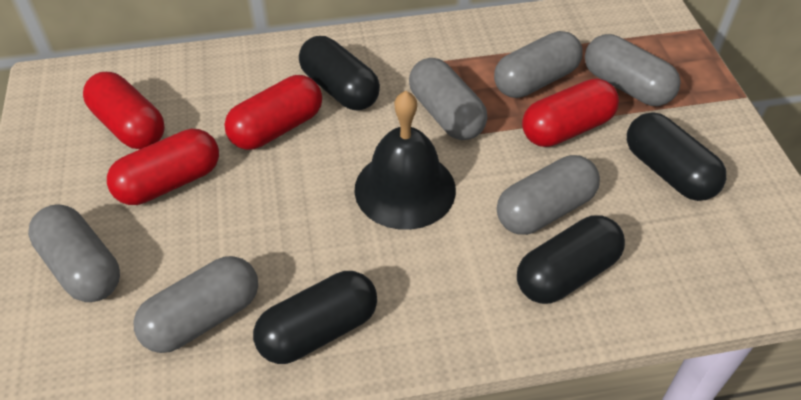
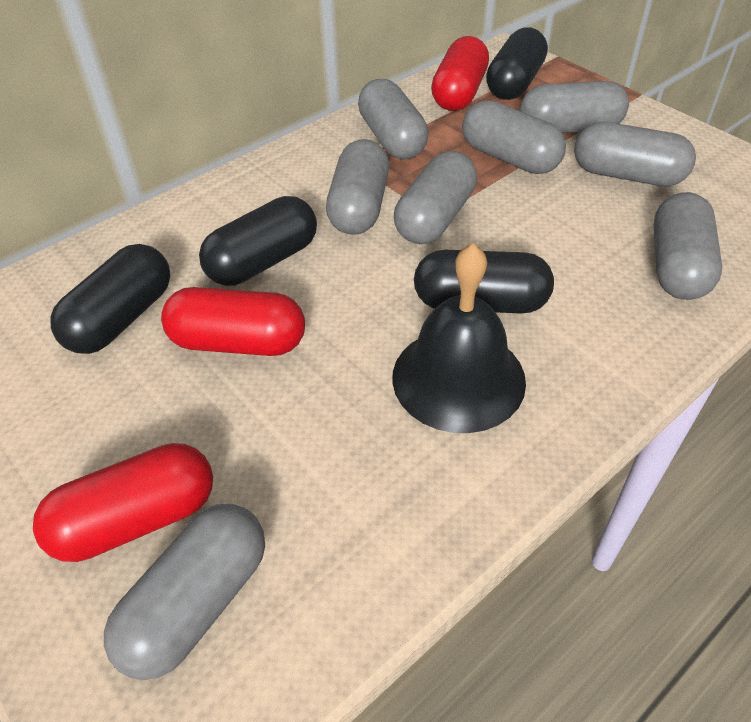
grey capsule: [28,204,120,302] [133,256,258,353] [409,58,487,140] [494,31,583,98] [497,155,600,235] [585,34,681,106] = 6 -> [104,504,265,680] [326,139,389,235] [358,79,429,159] [394,151,477,244] [462,100,566,174] [520,81,629,133] [574,122,696,186] [654,192,722,300] = 8
red capsule: [83,72,165,149] [107,129,219,205] [224,75,322,150] [522,78,619,147] = 4 -> [33,443,213,562] [161,287,305,356] [431,36,489,111] = 3

